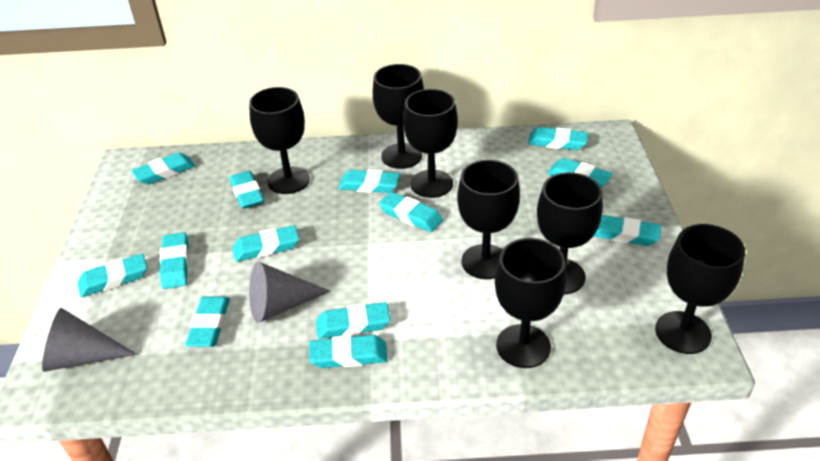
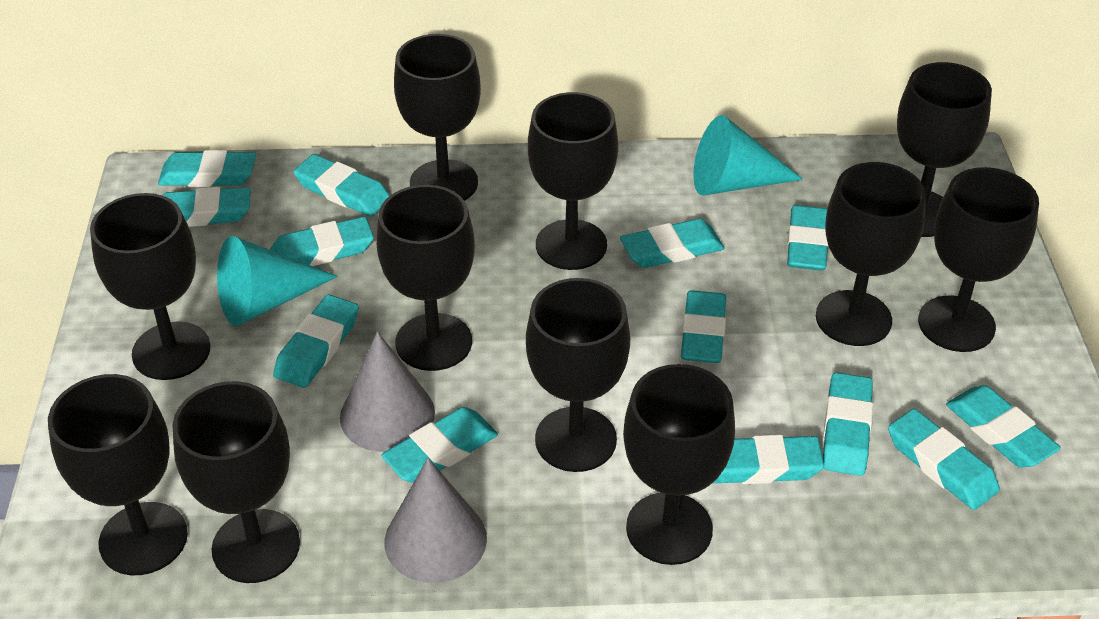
black goblet: [249,87,310,194] [372,64,424,169] [403,89,458,198] [457,160,520,279] [495,238,566,368] [537,172,603,294] [655,224,745,354] = 7 -> [48,374,188,575] [90,193,211,380] [172,381,300,583] [377,185,475,371] [394,34,481,201] [526,278,630,472] [528,92,618,270] [623,364,735,565] [816,162,926,346] [897,62,992,237] [918,167,1039,352] = 11
turquoise cone: none = 0 -> [217,236,338,326] [693,115,803,195] = 2

